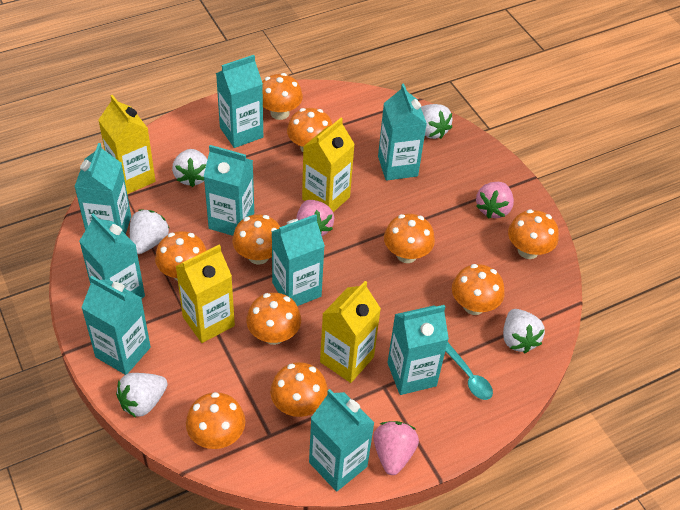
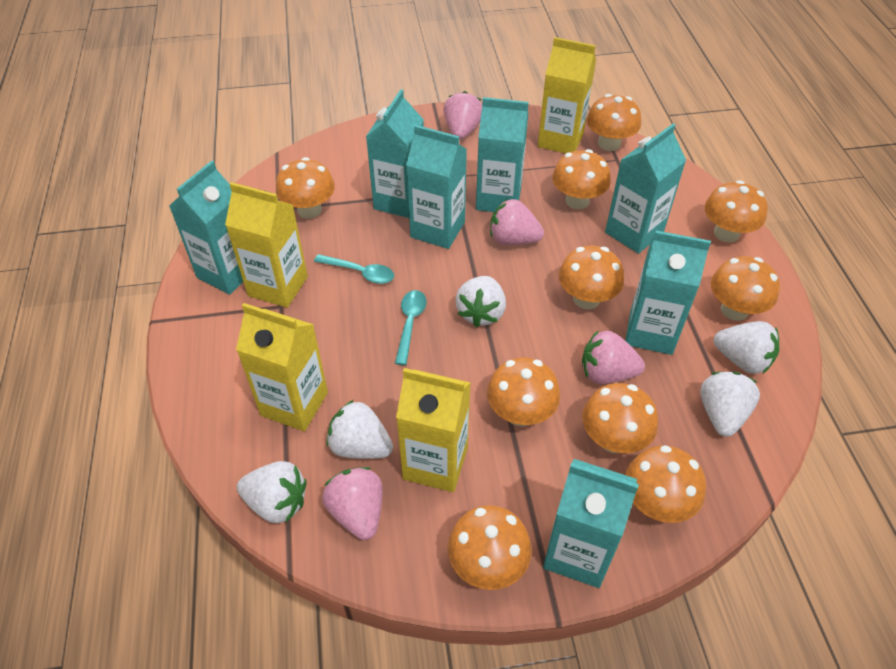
pink strawberry: [296,200,334,236] [373,421,419,475] [476,182,514,219] = 3 -> [322,467,383,540] [443,91,482,139] [490,199,544,245] [582,331,645,384] = 4
turquoise carton: [74,143,131,234] [79,213,145,299] [81,276,151,375] [203,145,254,236] [216,55,263,148] [272,214,325,306] [309,389,375,492] [378,83,427,181] [387,305,449,395] = 9 -> [169,161,243,295] [366,89,424,218] [406,125,467,249] [476,97,529,212] [543,459,639,588] [605,124,686,254] [625,231,711,355] = 7
turquoise spoon: [445,342,493,400] = 1 -> [314,254,394,284] [395,290,427,365] = 2

